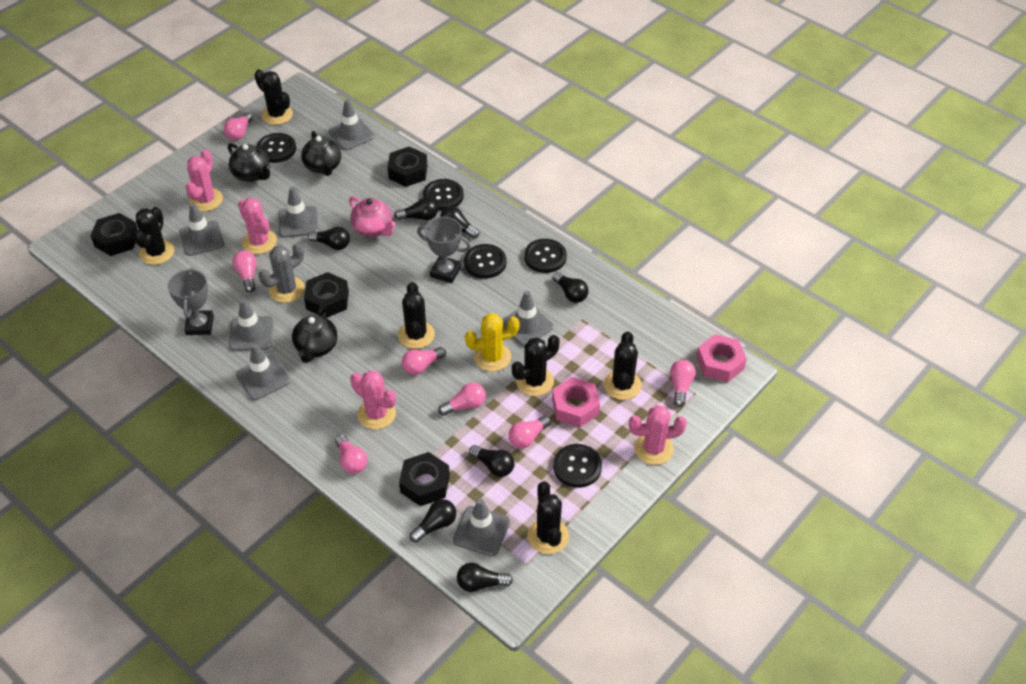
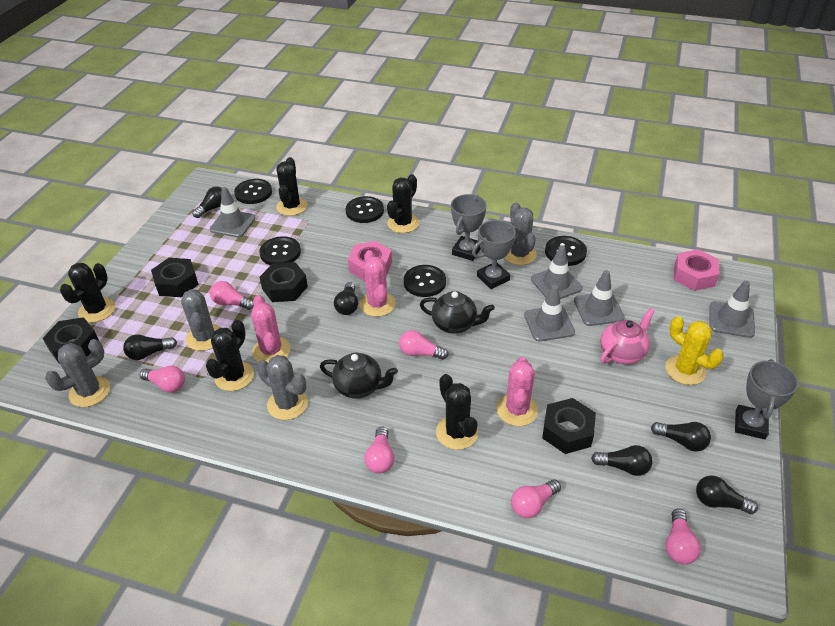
black cactus: [134,207,174,265] [254,69,293,125] [398,282,435,349] [512,335,559,396] [527,481,569,554] [604,331,642,400] = 6 -> [60,263,115,323] [206,320,254,391] [276,157,307,216] [387,174,419,233] [436,374,478,450] = 5
black light bulb: [308,227,350,250] [394,197,438,220] [410,499,456,542] [440,206,480,238] [457,563,513,592] [469,445,514,477] [553,272,589,303] = 7 -> [123,334,177,360] [192,186,222,218] [334,282,358,315] [591,445,653,476] [651,422,711,452] [696,476,758,514] = 6
black teapot: [228,143,271,182] [292,306,337,363] [301,131,341,176] = 3 -> [320,352,398,399] [420,291,495,334] = 2
grey cactus: [258,243,305,303] = 1 -> [45,339,110,407] [181,289,221,351] [256,355,308,420] [504,203,537,265] = 4
grey traffic cone: [180,203,224,256] [229,299,274,351] [236,344,290,400] [279,187,319,238] [329,99,375,150] [453,498,510,556] [502,291,554,347] = 7 -> [210,187,256,237] [524,285,575,341] [531,245,582,299] [574,270,625,326] [709,281,755,338] = 5
grey trophy: [168,268,214,335] [417,217,471,283] = 2 -> [451,194,487,261] [472,220,519,289] [735,359,799,439] = 3
pink cactus: [186,150,223,211] [238,198,277,254] [350,370,396,429] [629,405,687,465] = 4 -> [251,295,291,363] [360,250,396,317] [497,357,538,426] = 3
pink light bulb: [224,112,253,140] [232,251,257,292] [335,434,367,474] [402,347,446,375] [438,382,486,416] [508,415,551,448] [670,360,696,407] = 7 -> [140,366,185,393] [210,281,254,310] [365,426,394,473] [399,330,448,360] [511,479,561,518] [666,509,701,564] = 6

